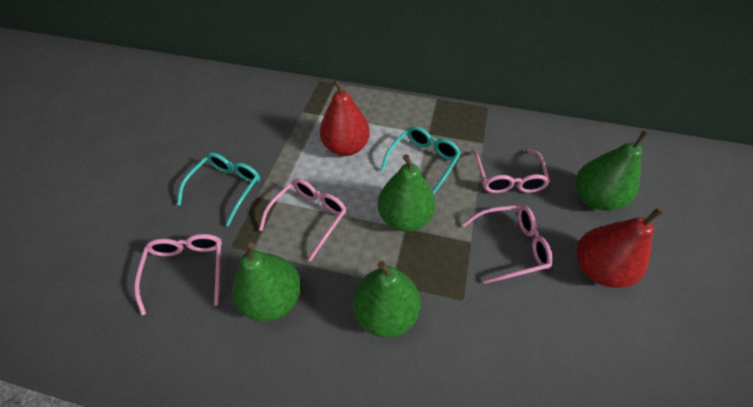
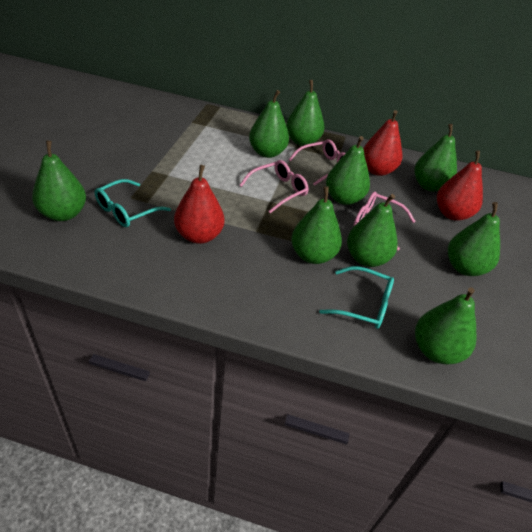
green pear: [233,243,301,322] [353,261,420,338] [378,154,435,232] [576,130,649,211] = 4 -> [32,141,86,221] [249,90,289,158] [286,80,324,146] [291,186,342,264] [326,136,370,205] [347,194,398,267] [414,124,457,192] [415,287,476,365] [448,202,500,276] = 9
pink glasses: [134,234,222,315] [259,178,347,261] [462,205,553,284] [473,149,550,193] = 4 -> [239,160,309,213] [288,139,346,186] [354,192,416,251] = 3
red pear: [320,79,370,156] [577,208,664,288] = 2 -> [174,165,225,244] [363,110,402,176] [437,150,483,221] = 3

